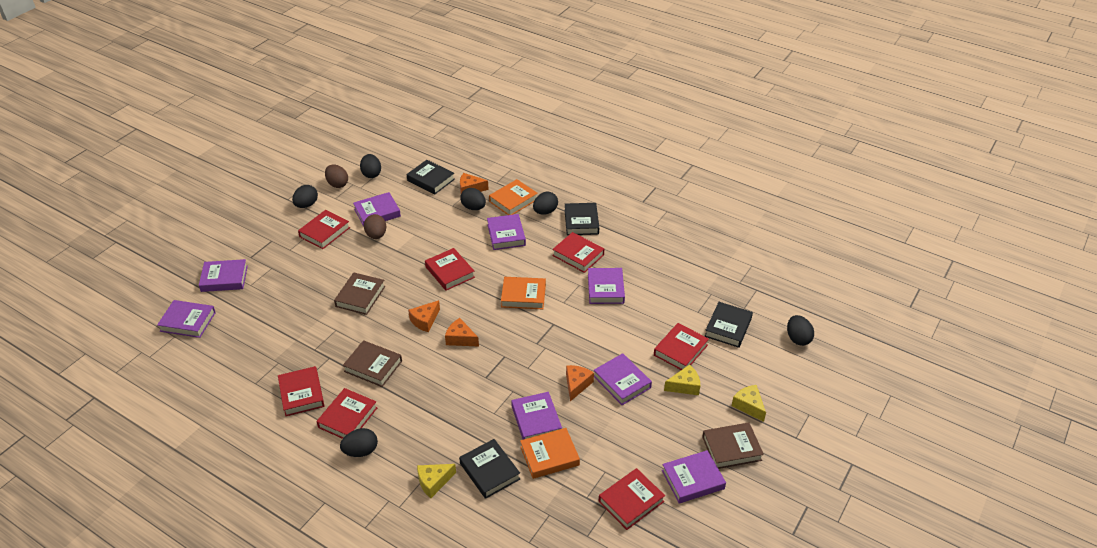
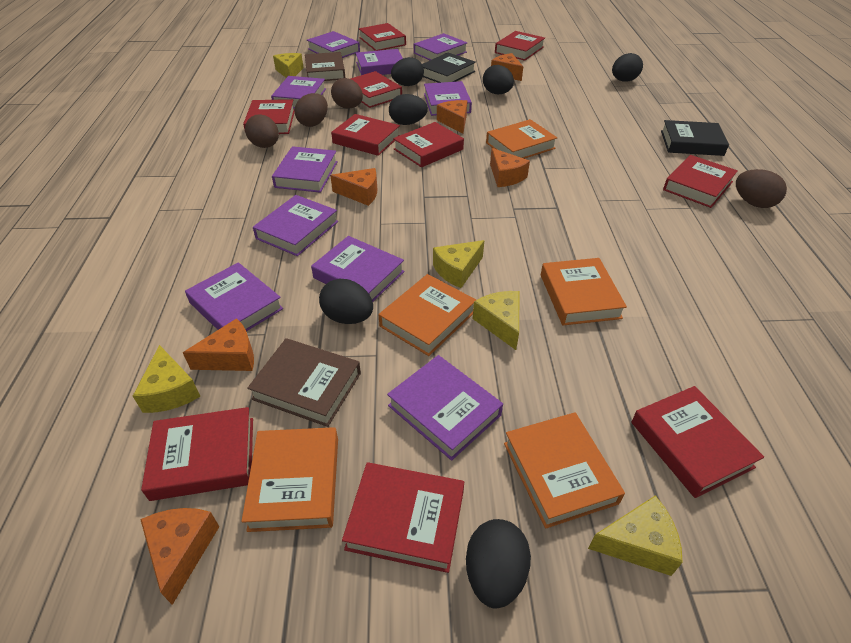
black book: [407,160,455,195] [459,439,520,499] [564,203,599,235] [705,302,753,348] = 4 -> [422,53,476,83] [661,120,729,156] = 2
brown book: [334,272,385,315] [343,340,402,387] [702,422,764,469] = 3 -> [247,338,361,427] [305,52,345,81] = 2
brown egg: [325,164,348,188] [364,214,386,239] = 2 -> [245,114,279,148] [295,93,328,127] [331,78,363,109] [736,169,787,208] = 4
orange book: [489,179,538,215] [501,277,546,309] [520,428,580,479] = 3 -> [241,427,338,532] [379,274,476,356] [486,119,557,159] [504,412,625,529] [541,258,627,325] = 5
orange cheese: [408,300,440,332] [445,318,479,346] [460,173,489,193] [566,365,594,401] = 4 -> [140,508,219,605] [183,318,254,371] [330,168,377,206] [437,100,467,134] [490,148,530,187] [491,53,523,81] = 6
purple book: [157,300,216,338] [199,259,248,292] [353,192,401,227] [487,214,526,250] [511,392,562,440] [588,268,625,304] [594,353,652,405] [662,450,726,503] = 8 -> [185,262,283,331] [253,195,338,256] [271,76,326,108] [272,146,338,193] [307,31,360,58] [311,236,404,302] [356,49,403,75] [387,355,503,461] [414,33,467,60] [424,81,472,116] = 10
red book: [278,366,325,416] [298,210,350,249] [316,388,378,439] [425,248,475,291] [552,232,604,273] [599,468,665,530] [654,323,709,370] = 7 -> [141,407,253,501] [243,99,295,134] [331,114,400,156] [342,463,464,573] [350,71,402,108] [359,23,406,51] [393,122,464,167] [495,31,545,61] [631,386,764,498] [663,155,738,208] = 10
yellow cheese: [417,464,456,498] [664,364,700,395] [732,385,766,422] = 3 -> [133,345,201,413] [273,53,304,78] [433,240,484,288] [473,291,520,350] [588,495,683,576] = 5

